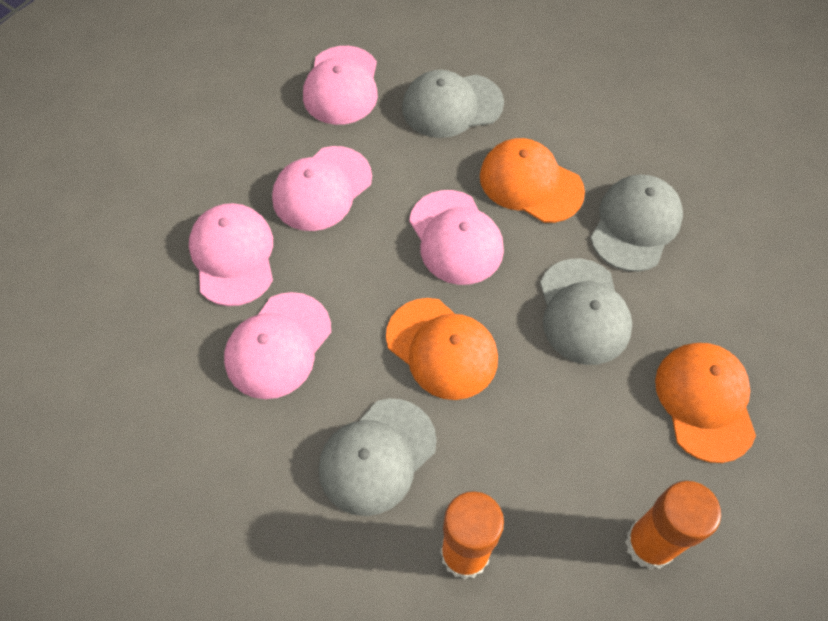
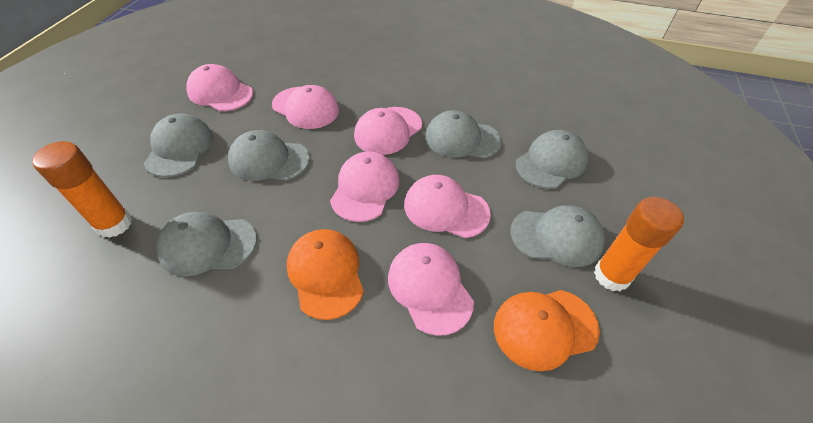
grey cap: [318,399,437,516] [402,70,504,138] [540,259,632,365] [590,174,683,272] = 4 -> [144,114,213,177] [156,212,257,276] [228,130,310,181] [425,110,502,158] [510,205,605,267] [516,130,588,189] = 6
orange cap: [386,298,498,400] [480,138,585,223] [655,343,756,463] = 3 -> [287,229,364,320] [494,290,600,371] = 2
pink cap: [189,203,273,306] [224,292,331,399] [272,146,372,231] [303,46,378,125] [409,190,504,285] = 5 -> [186,64,253,111] [272,85,339,129] [330,151,400,222] [354,107,422,155] [388,243,474,336] [404,175,491,238] = 6

